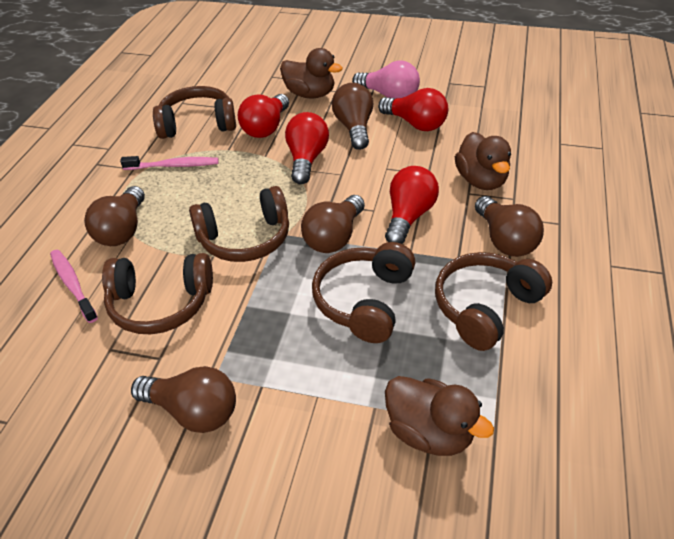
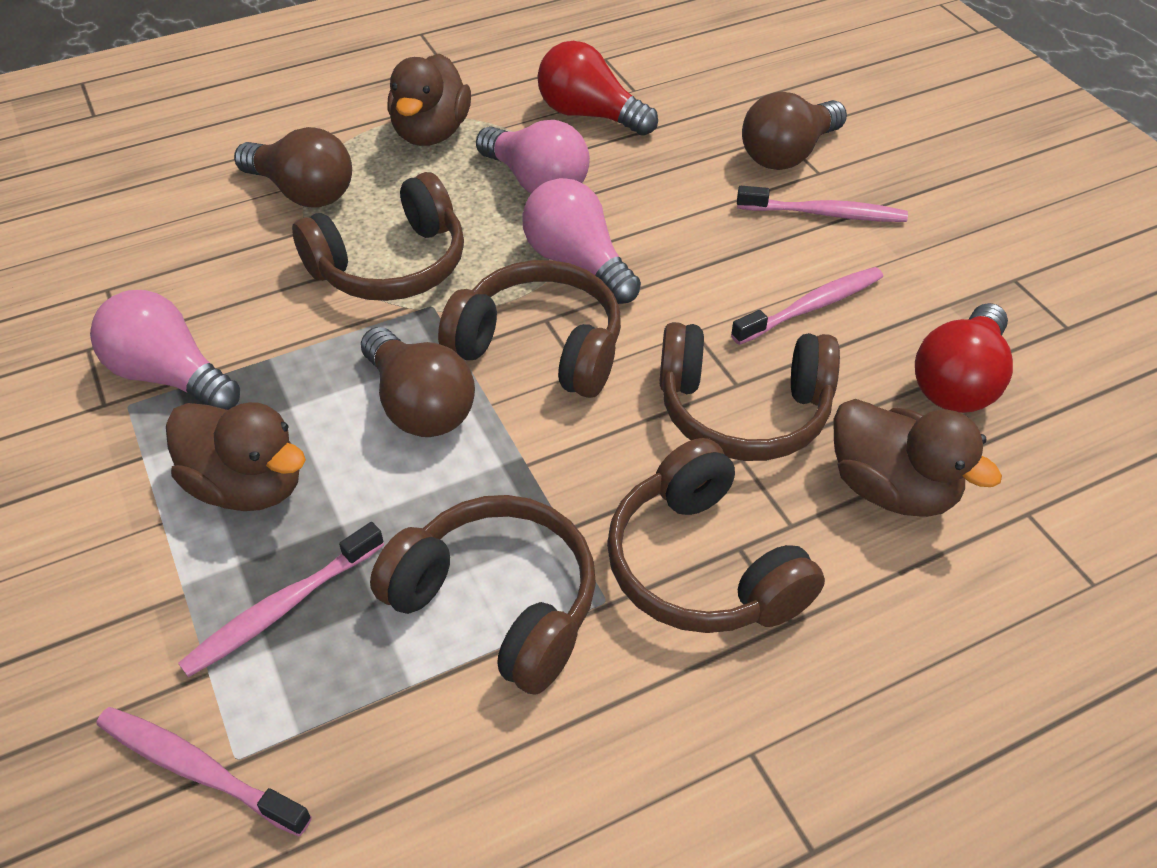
brown light bulb: [84,186,145,246] [131,366,236,433] [301,195,365,253] [332,83,373,150] [475,196,544,257] = 5 -> [234,127,352,208] [361,327,475,437] [742,92,847,170] = 3
pink light bulb: [352,60,420,99] = 1 -> [90,290,240,410] [476,120,590,194] [522,178,641,304] = 3
pink toothbrush: [50,250,98,323] [120,156,219,170] = 2 -> [96,707,312,837] [178,522,384,677] [731,267,883,345] [737,186,908,222] = 4
red light bulb: [237,94,289,138] [285,112,329,184] [378,88,448,131] [385,166,439,244] = 4 -> [538,41,658,136] [915,303,1013,413] = 2

